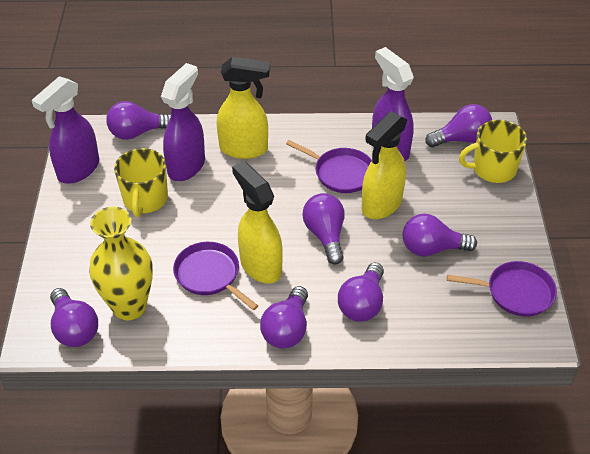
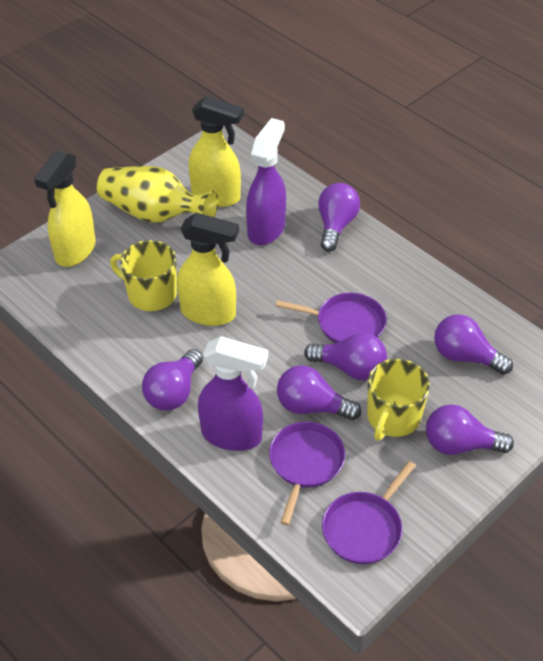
purple light bulb: [50,288,98,347] [106,101,171,140] [260,286,308,348] [302,193,345,265] [338,262,384,321] [402,213,477,257] [425,104,492,148] = 7 -> [142,349,203,411] [277,365,361,420] [304,333,387,380] [318,183,360,252] [426,404,514,455] [434,314,513,375] = 6
purple spray bottle: [32,76,99,184] [161,63,205,181] [372,47,414,161] = 3 -> [198,336,268,451] [246,118,286,245] = 2

